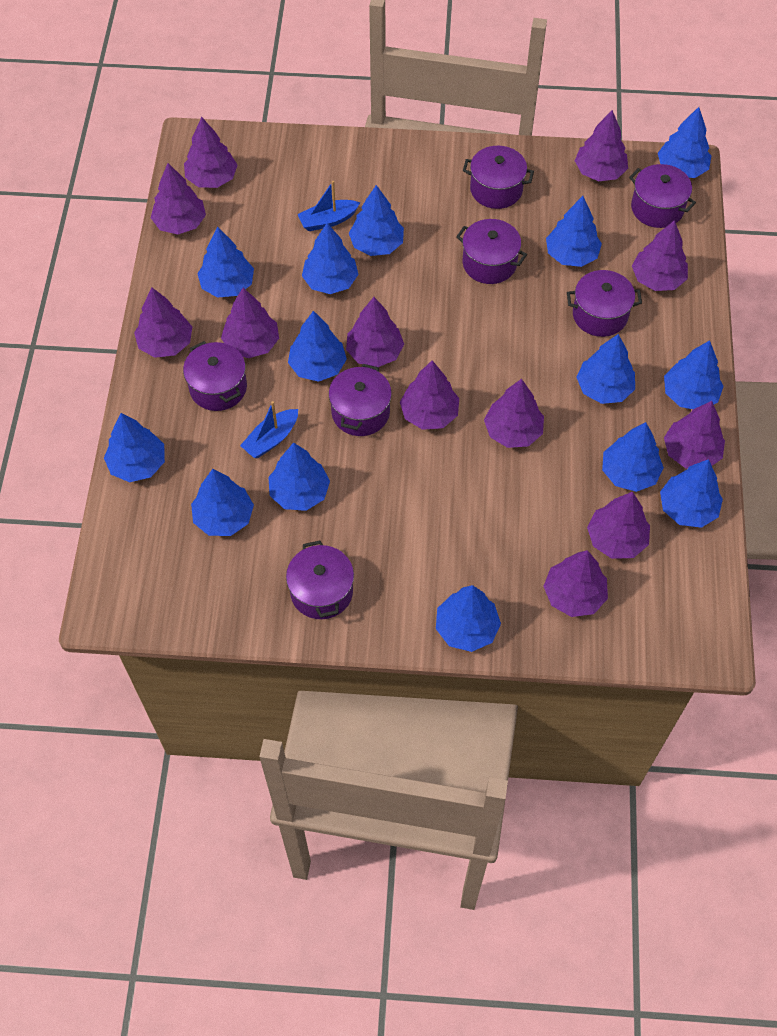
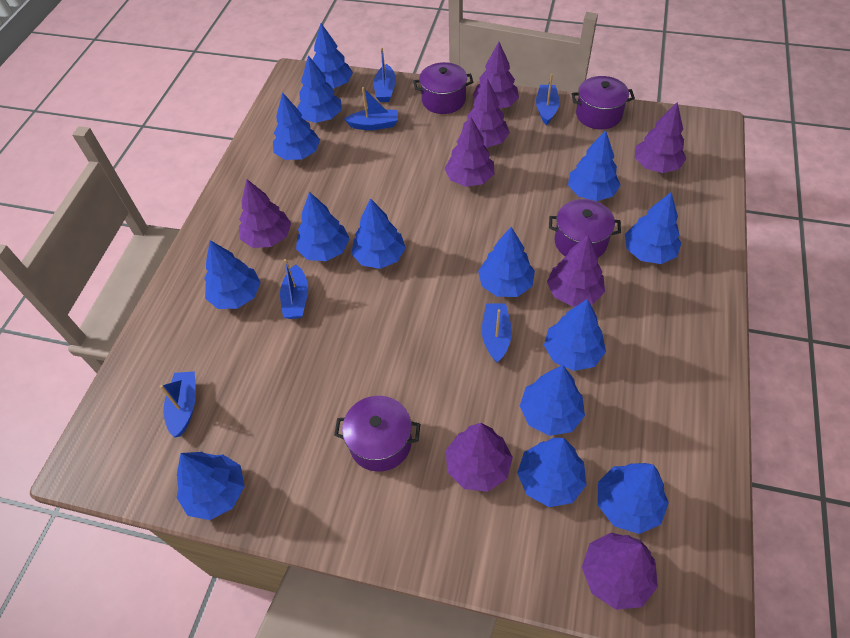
blue boat: [240,401,298,458] [297,181,360,231] = 2 -> [160,371,196,437] [280,259,308,319] [344,87,398,130] [374,48,396,102] [482,303,512,363] [536,74,560,125] = 6
purple pot: [183,341,247,411] [286,541,354,619] [329,364,392,436] [456,219,527,284] [463,146,534,209] [567,270,642,337] [629,164,696,228] = 7 -> [334,396,420,472] [414,62,473,114] [549,199,621,257] [571,76,635,129] = 4
purple tree: [134,287,192,358] [151,163,206,234] [184,117,238,188] [221,288,279,358] [346,297,404,367] [400,360,459,430] [484,379,544,448] [543,550,608,617] [575,110,628,181] [587,492,650,559] [632,220,688,291] [664,401,725,468] = 12 -> [239,179,291,248] [445,117,494,187] [446,423,513,492] [462,78,510,148] [473,42,519,109] [547,235,605,307] [582,533,658,610] [635,102,686,173] = 8

